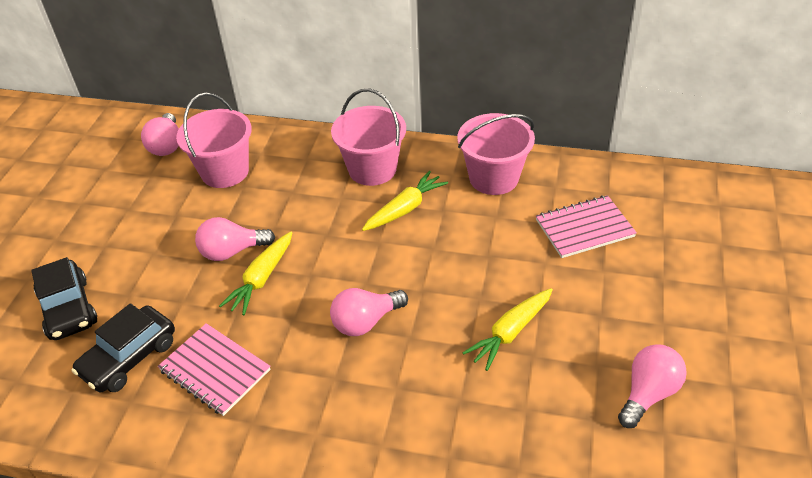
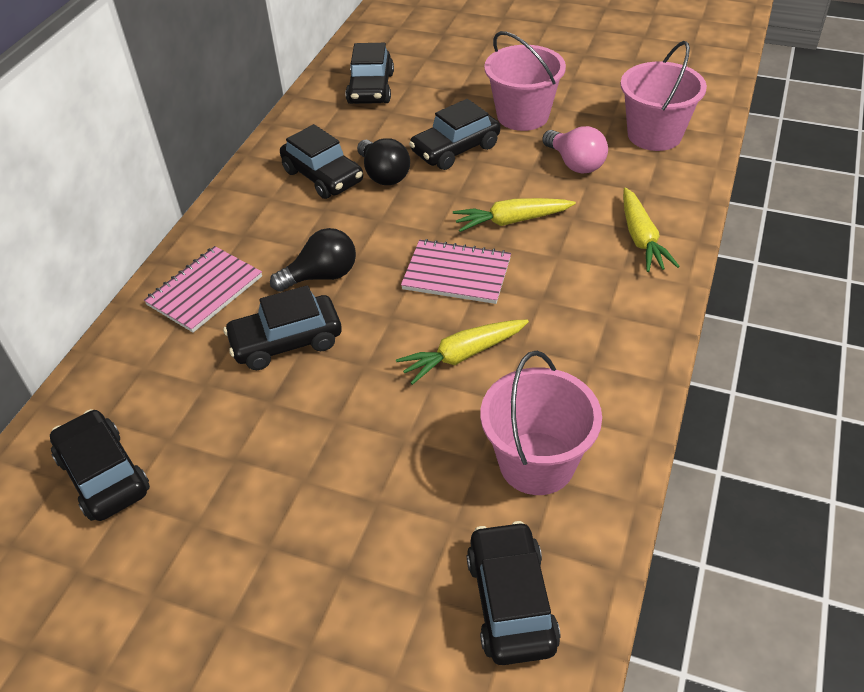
black car: [31,257,97,340] [72,303,175,392] = 2 -> [50,409,150,521] [224,285,342,370] [280,124,363,199] [346,43,394,104] [409,99,500,170] [467,521,561,665] = 6
black light bulb: none = 0 -> [270,228,356,292] [357,138,410,185] = 2
pink light bulb: [141,113,179,156] [195,217,275,261] [330,288,408,336] [618,345,687,428] = 4 -> [542,126,608,174] = 1

